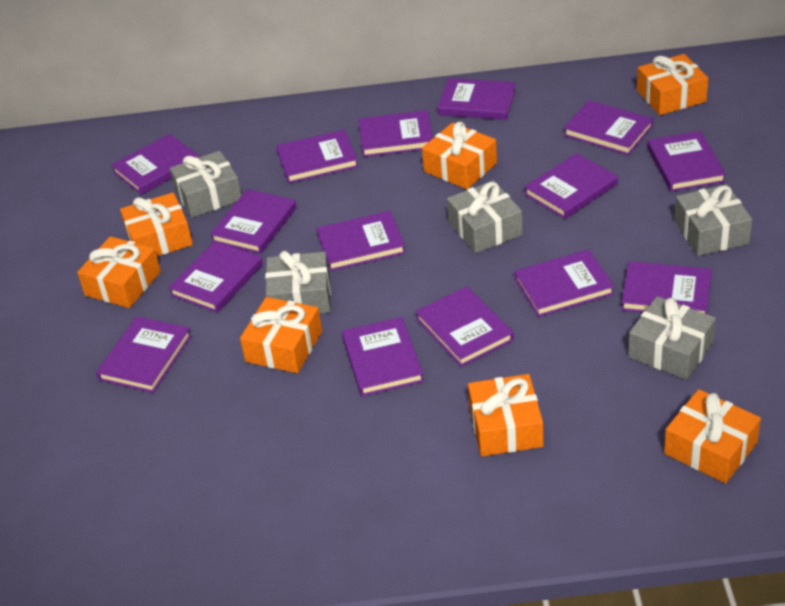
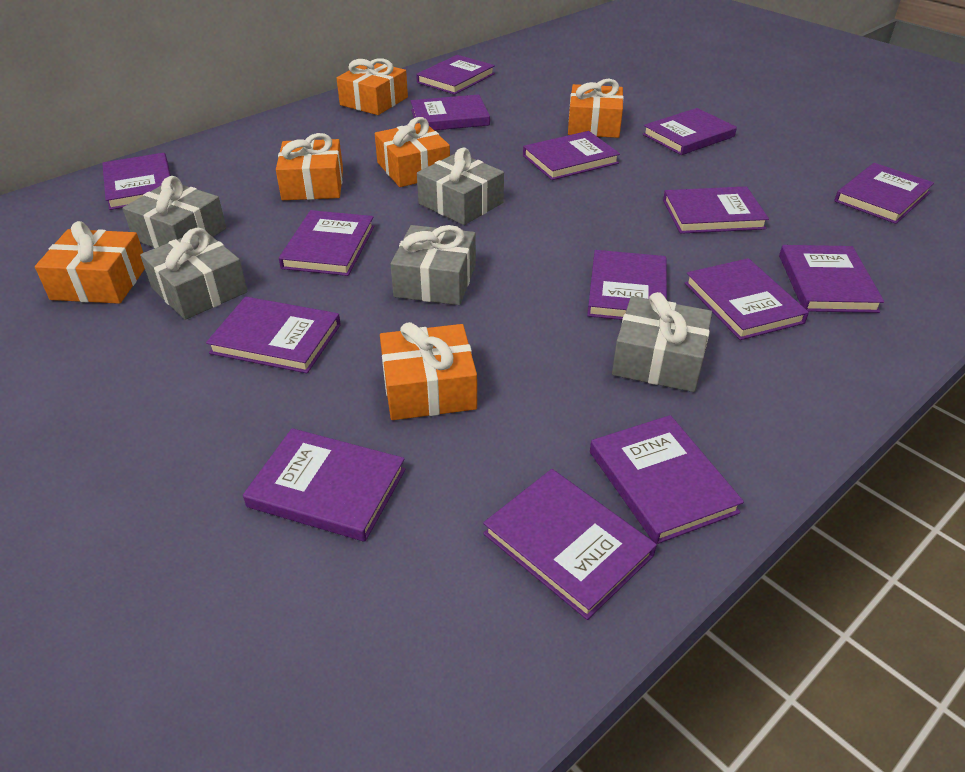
orange gift: [77,236,161,308] [120,192,193,256] [240,297,322,373] [422,122,497,189] [468,374,544,456] [637,54,708,115] [664,389,761,484] = 7 -> [35,221,145,304] [276,133,343,200] [337,58,408,115] [375,117,450,187] [380,322,477,420] [568,79,624,138] = 6

